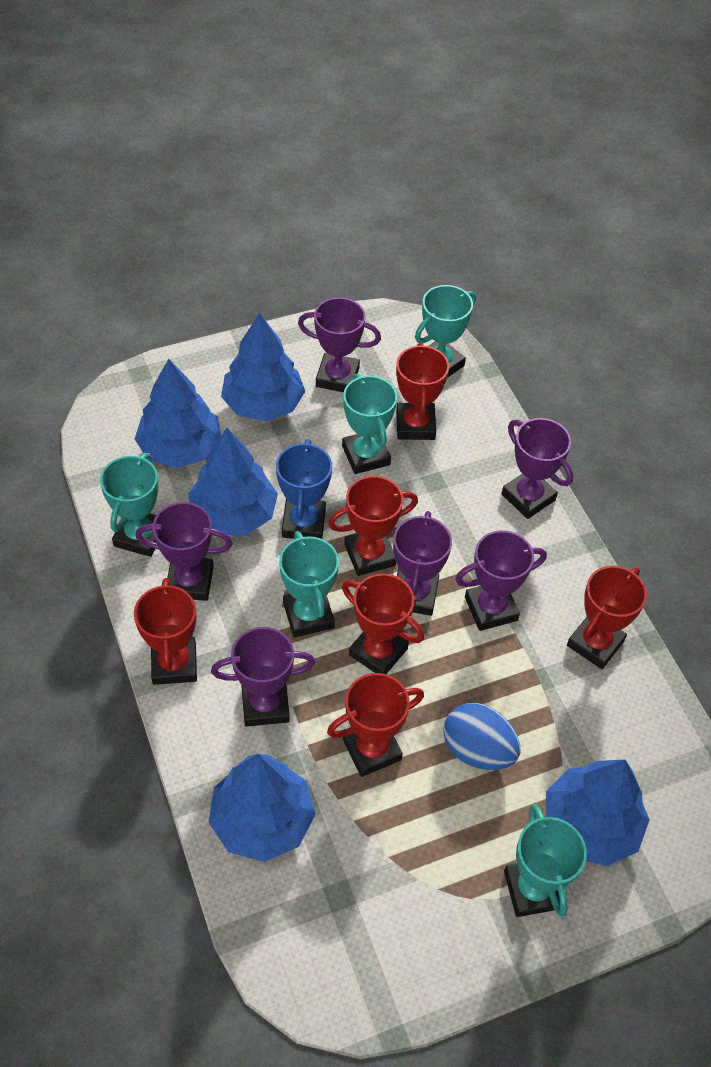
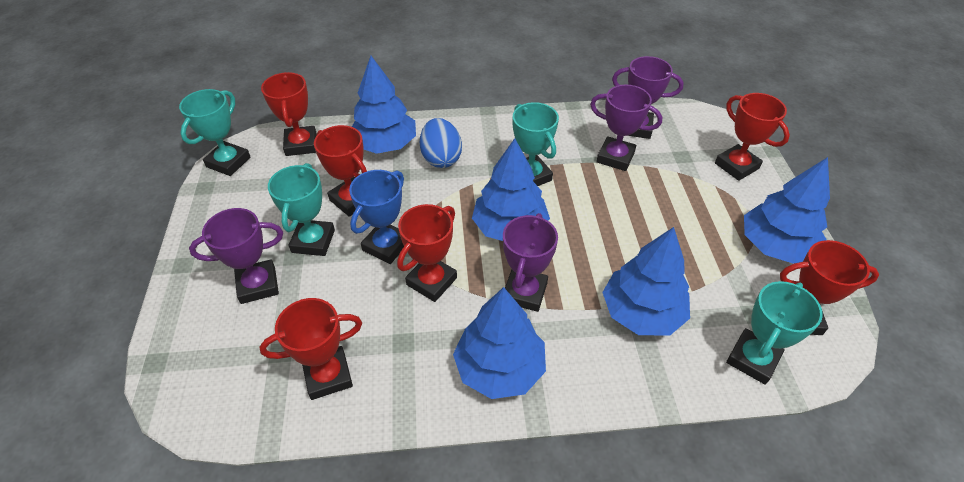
purple trophy: [136,502,233,601] [211,627,315,727] [298,297,381,392] [393,511,452,616] [455,530,547,631] [501,418,573,519] = 6 -> [189,208,283,304] [503,213,558,312] [590,85,662,171] [612,56,684,139] = 4
turquoise trophy: [100,453,159,557] [279,531,339,637] [342,373,397,474] [415,285,476,378] [504,804,587,917] = 5 -> [179,89,250,176] [268,163,335,256] [513,102,559,186] [726,281,823,385] = 4

